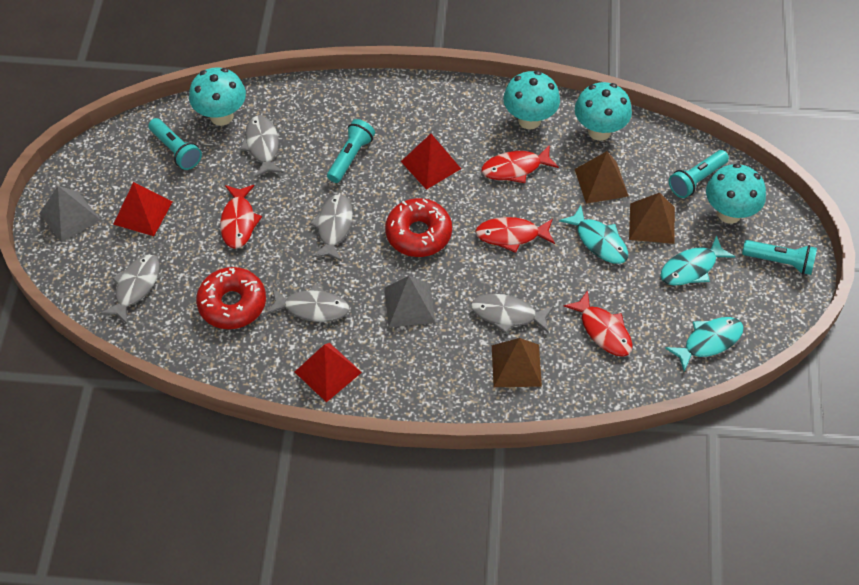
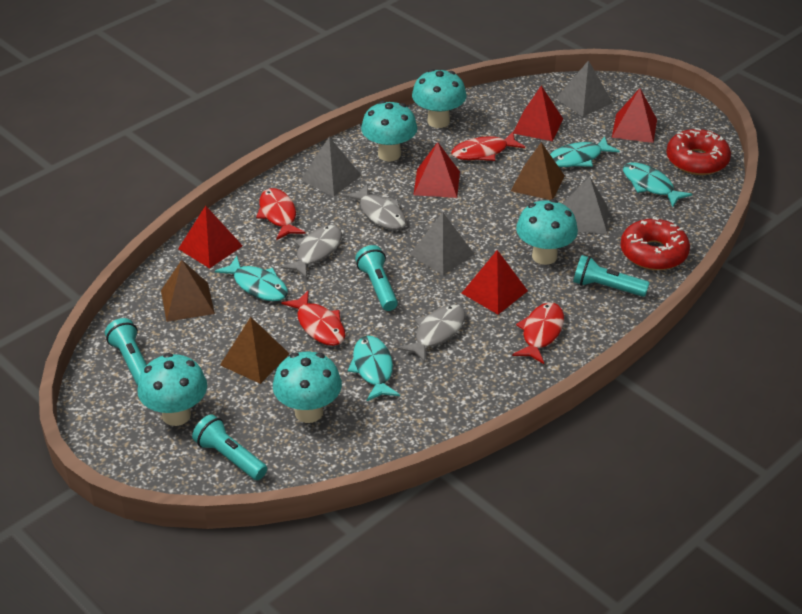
grey fish: [100,255,160,325] [240,116,284,178] [266,285,349,322] [310,194,353,261] [471,294,554,334] = 5 -> [280,225,342,278] [344,185,406,230] [398,305,466,363] = 3
grey pyramid: [39,186,100,243] [384,276,435,327] = 2 -> [301,137,361,196] [409,213,474,275] [556,60,613,117] [563,176,608,234] = 4
red pyramid: [113,182,172,236] [295,343,362,402] [401,134,461,190] = 3 -> [178,206,243,268] [413,142,460,198] [462,250,528,315] [513,86,563,141] [612,88,657,143] = 5
turquoise fish: [559,205,628,264] [660,235,736,285] [665,317,744,371] = 3 -> [215,256,288,301] [348,336,400,401] [550,136,620,167] [623,162,692,207] = 4
turquoise mushroom: [189,67,246,126] [503,71,560,129] [575,82,632,141] [706,163,766,224] = 4 -> [137,353,207,426] [273,351,342,423] [361,101,417,161] [412,69,467,128] [516,199,578,265] = 5

